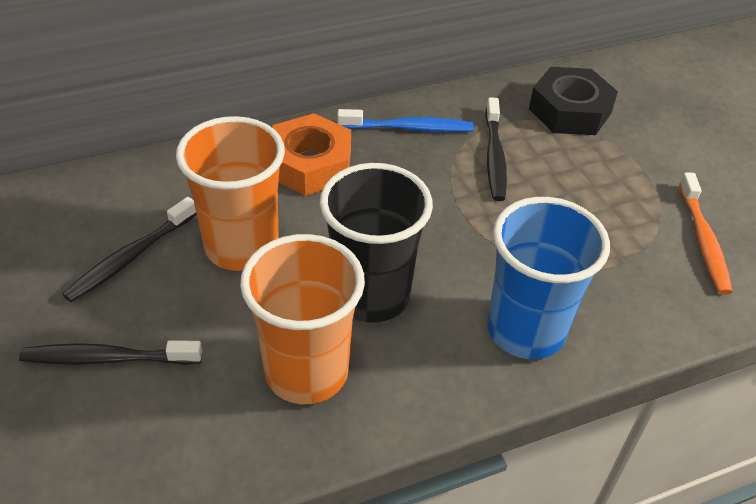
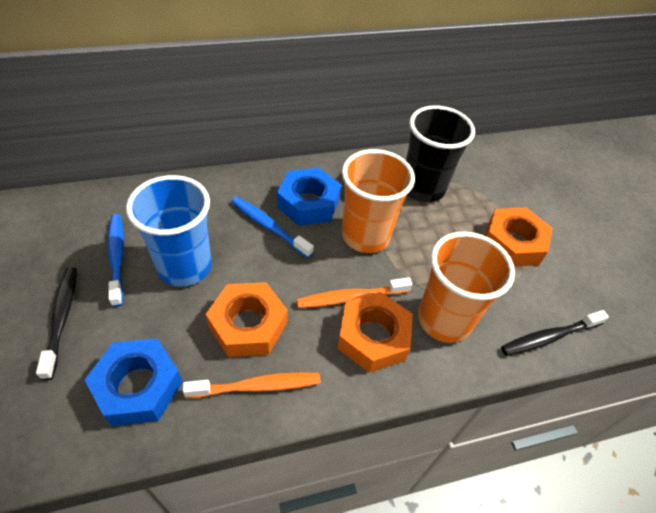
black nut: [529,67,618,135] = 1 -> none = 0
black toothbrush: [19,340,202,365] [63,197,197,303] [485,97,507,201] = 3 -> [36,267,77,380] [501,310,609,356] = 2
blue nut: none = 0 -> [85,338,183,426] [277,168,341,226] = 2
blue toothbrush: [337,109,474,132] = 1 -> [108,214,124,307] [231,197,314,258] = 2
orange nut: [272,113,351,196] = 1 -> [206,282,288,357] [337,292,413,373] [485,208,552,267] = 3
orange toothbrush: [679,172,732,295] = 1 -> [183,372,320,398] [296,277,412,308] = 2

